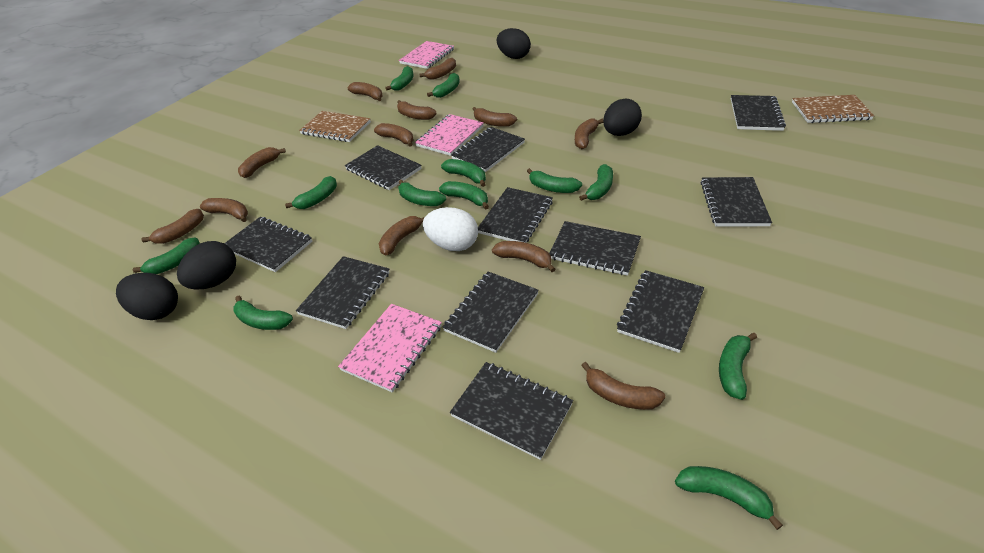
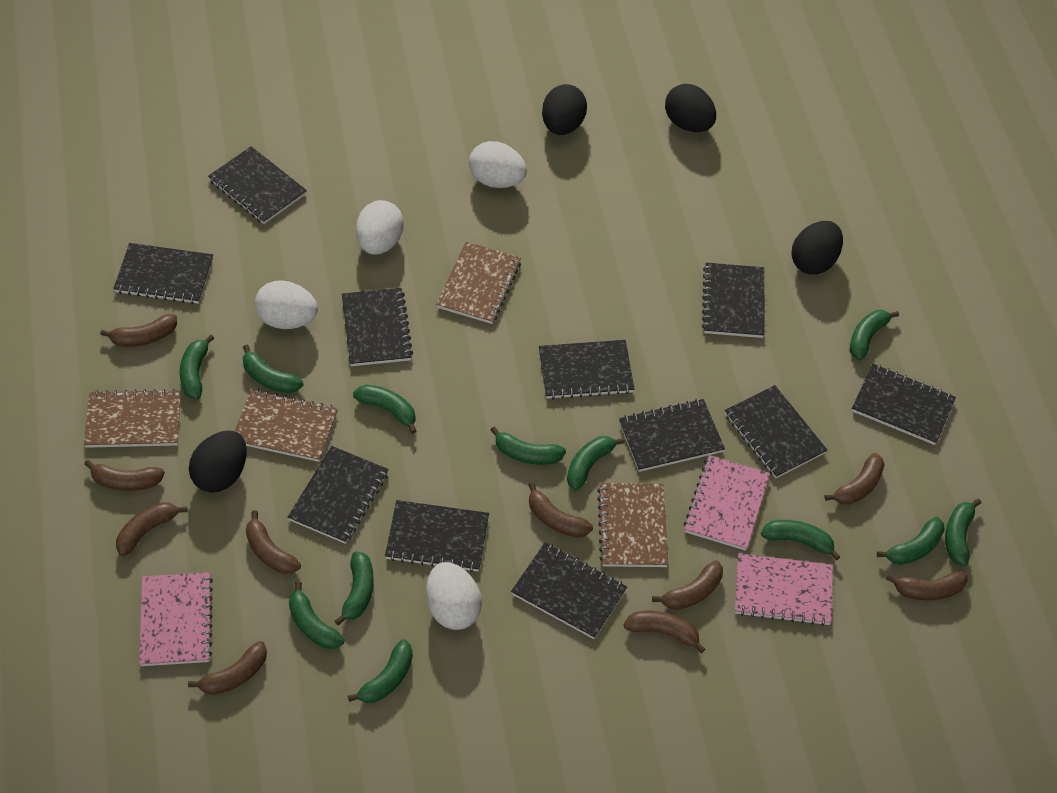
brown banana: [141,209,204,244] [200,198,248,222] [238,147,286,178] [348,82,382,101] [374,123,413,146] [379,216,425,255] [397,100,436,120] [419,58,456,80] [473,107,517,127] [492,241,556,272] [575,118,603,149] [581,362,666,410] = 12 -> [84,460,165,491] [100,314,177,347] [116,502,187,556] [188,641,267,695] [246,510,301,574] [529,483,593,538] [624,611,705,653] [652,560,723,610] [825,453,885,505] [886,571,968,601] = 10
brown notebook: [299,111,371,142] [792,95,874,123] = 2 -> [84,389,181,448] [235,389,338,462] [436,242,521,324] [597,483,668,567] = 4
white egg: [423,207,478,251] = 1 -> [255,280,318,329] [356,200,404,255] [426,562,482,630] [469,141,527,188] = 4

